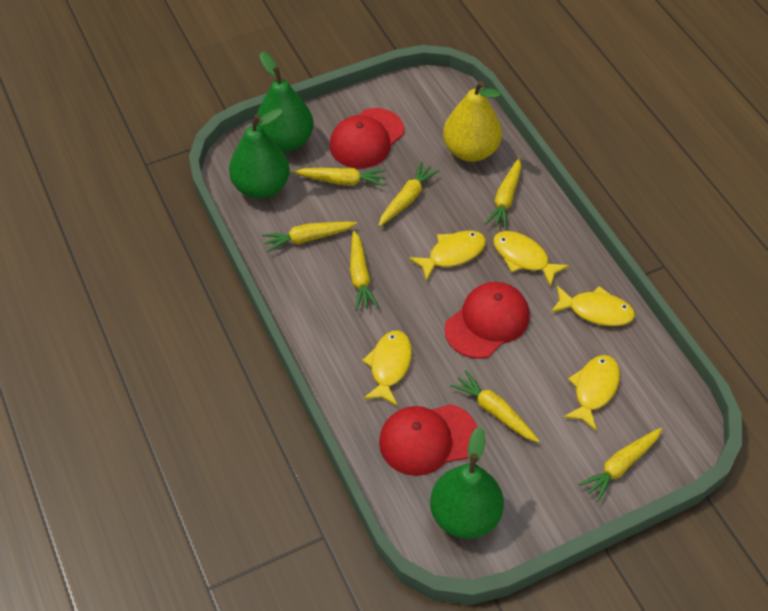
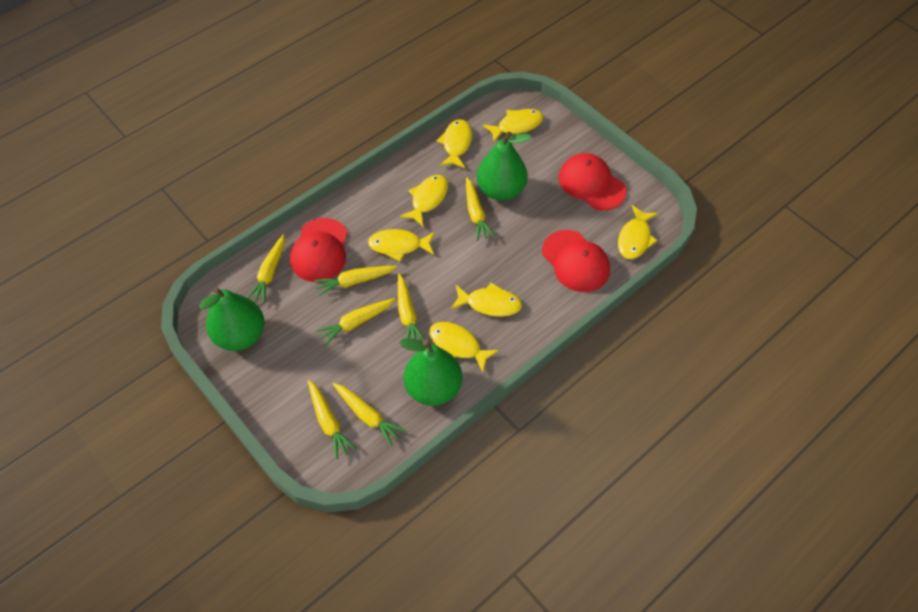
yellow fish: [362,330,412,406] [409,231,486,281] [493,231,569,287] [551,286,635,326] [563,355,620,432] = 5 -> [368,229,435,261] [400,175,448,226] [429,322,499,372] [437,119,472,168] [451,282,522,317] [483,109,543,142] [618,205,658,259] = 7
yellow pear: [443,81,502,162] = 1 -> none = 0

